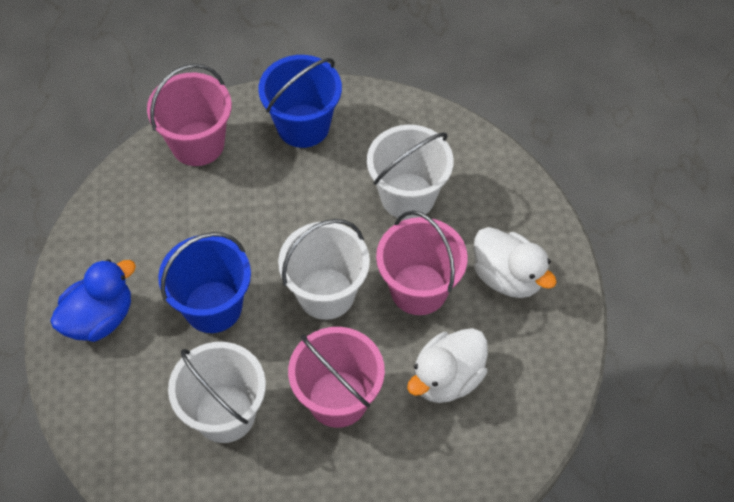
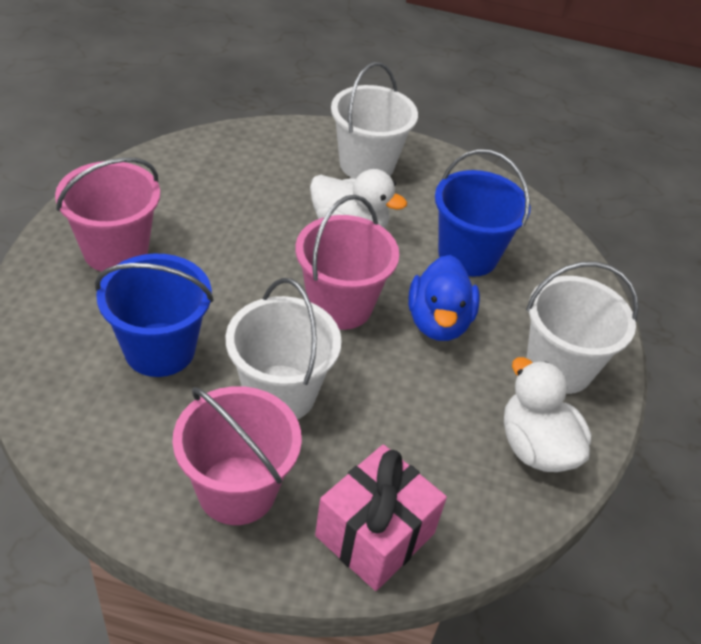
pink gift: none = 0 -> [315,444,447,591] = 1

